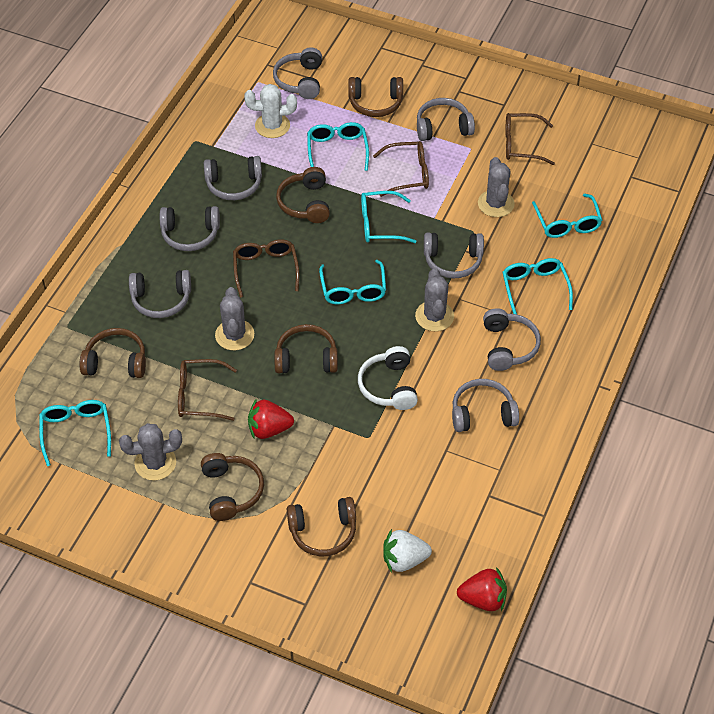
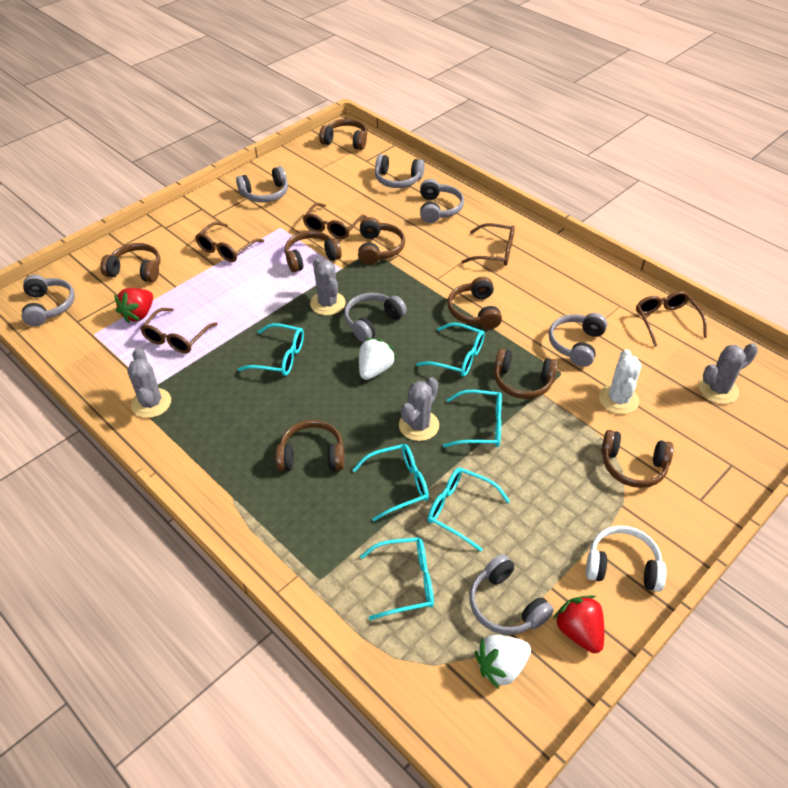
brown glasses: [178,359,237,421] [233,239,299,298] [373,141,429,197] [505,113,555,165] = 4 -> [140,308,218,353] [195,222,264,262] [303,203,367,239] [461,223,515,266] [636,291,707,347] = 5
brown headphones: [79,328,146,378] [201,453,264,521] [274,324,338,373] [276,167,330,223] [287,497,356,556] [348,77,403,117] = 6 -> [100,243,160,282] [276,420,344,471] [285,231,342,272] [319,119,367,150] [358,217,405,265] [447,277,502,329] [494,349,558,399] [601,430,674,488] = 8
grey headphones: [129,270,191,318] [160,206,220,251] [204,156,262,200] [273,47,322,99] [417,98,475,141] [424,233,484,278] [452,379,519,432] [483,308,541,371] = 8 -> [22,275,75,326] [236,166,288,203] [344,293,407,342] [375,154,425,188] [420,179,464,223] [469,554,554,635] [549,313,608,367] = 7
white strawberry: [383,529,432,573] = 1 -> [359,338,396,380] [475,635,531,689] = 2

